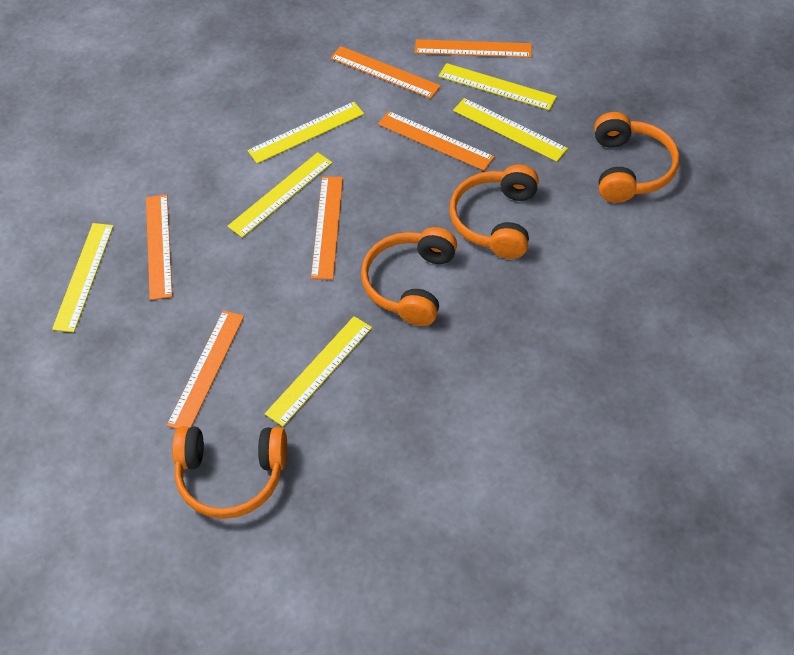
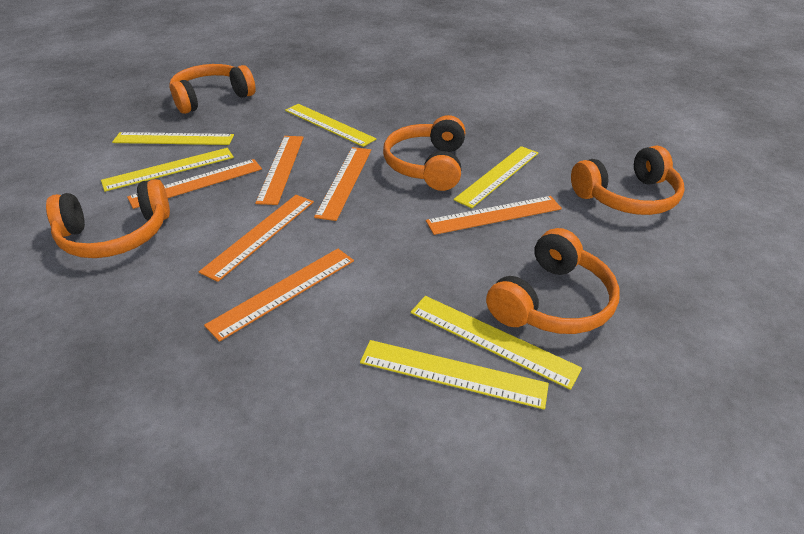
orange headphones: [172,426,287,519] [361,227,457,326] [449,165,539,259] [594,112,680,203] = 4 -> [46,179,170,258] [169,64,256,114] [383,115,465,191] [486,228,620,334] [571,146,685,215] = 5

